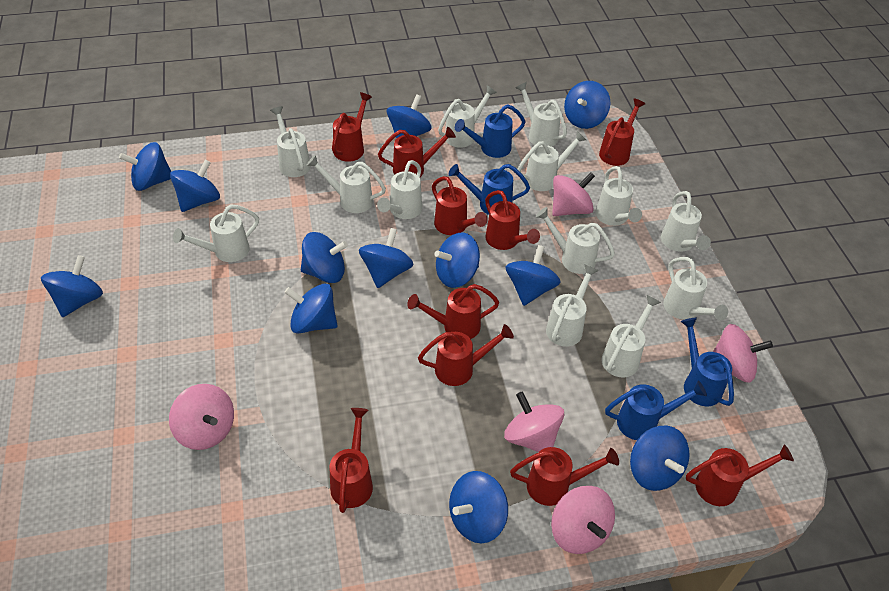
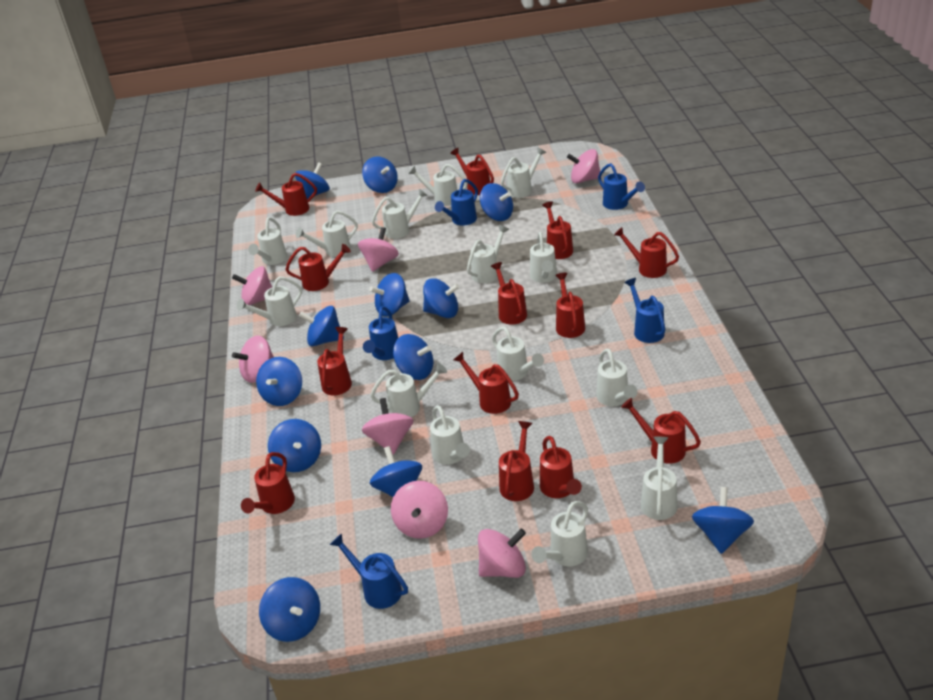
blue watering can: [449,164,530,215] [455,104,526,158] [605,381,707,440] [680,318,734,406] = 4 -> [330,533,408,609] [363,306,398,360] [435,179,478,226] [598,163,645,210] [624,278,665,343] = 5
pink spinning top: [169,384,234,450] [504,392,565,452] [551,486,615,554] [552,172,595,216] [713,324,773,383] = 5 -> [232,266,272,305] [232,335,274,383] [358,227,399,272] [362,398,414,455] [391,481,448,539] [478,529,526,578] [567,149,602,184] = 7
red watering can: [329,408,373,513] [332,92,372,162] [378,127,456,177] [407,284,499,339] [418,324,514,386] [432,176,487,235] [485,190,540,250] [510,447,619,506] [599,99,645,166] [686,444,794,506] = 10 -> [241,452,295,514] [255,173,317,216] [285,244,351,291] [317,327,352,396] [450,148,494,195] [454,352,519,414] [491,262,527,325] [499,421,534,501] [540,436,582,498] [542,202,573,259] [555,273,585,338] [614,227,679,278] [621,398,701,464] = 13
white watering can: [173,204,259,262] [270,106,311,177] [306,155,386,213] [377,160,422,219] [438,85,497,148] [515,82,567,147] [517,131,586,191] [536,207,615,274] [546,264,599,346] [596,166,642,226] [601,295,661,377] [661,191,711,252] [663,257,728,321] = 13 -> [237,276,302,326] [248,217,287,265] [296,210,358,257] [370,363,447,417] [372,189,427,239] [408,164,468,206] [430,405,470,465] [467,225,509,283] [492,327,544,381] [501,147,546,198] [530,232,557,283] [531,501,588,566] [596,349,638,406] [641,437,677,520] = 14

